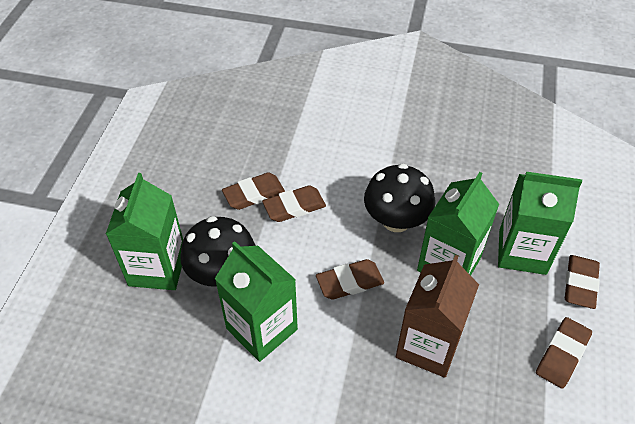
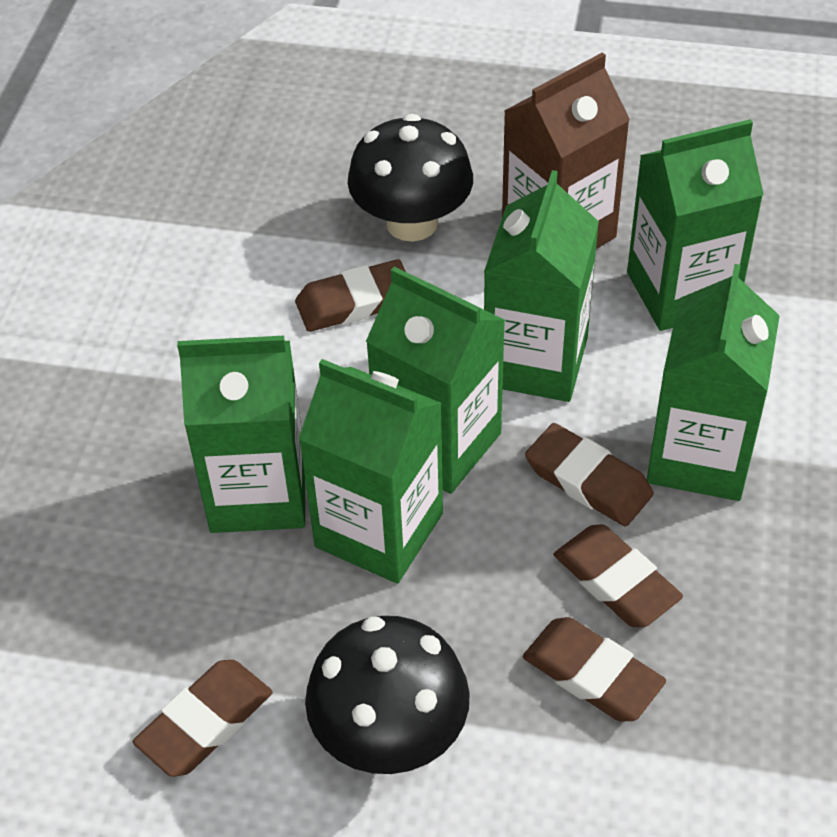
green carton: [106,173,183,290] [215,241,298,362] [417,172,499,276] [498,172,582,275] = 4 -> [177,336,305,533] [299,359,443,584] [366,266,505,494] [484,170,599,402] [627,119,764,331] [647,264,780,501] = 6

